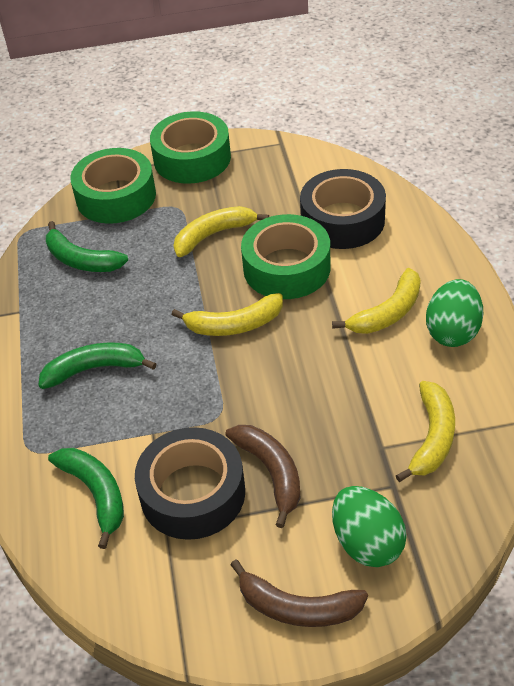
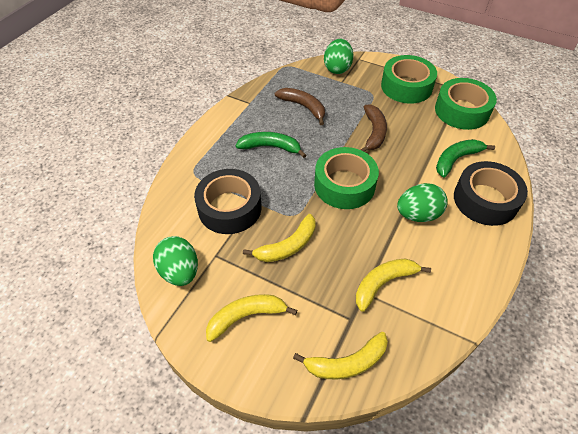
green banana: [38,342,156,389] [46,221,128,272] [48,448,124,549] = 3 -> [236,132,306,158] [436,139,495,177] = 2
green egg: [332,486,407,567] [426,279,483,347] = 2 -> [153,236,198,286] [324,39,354,74] [397,183,448,222] = 3

